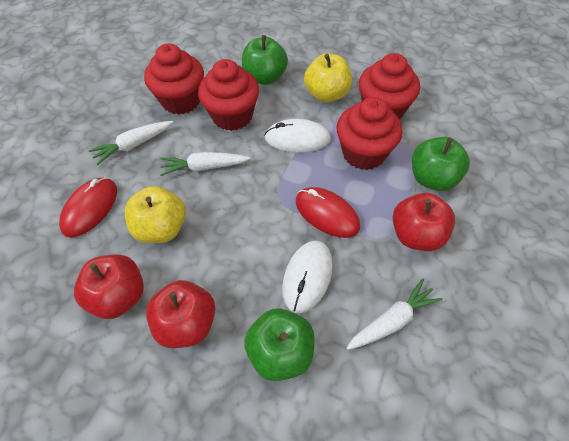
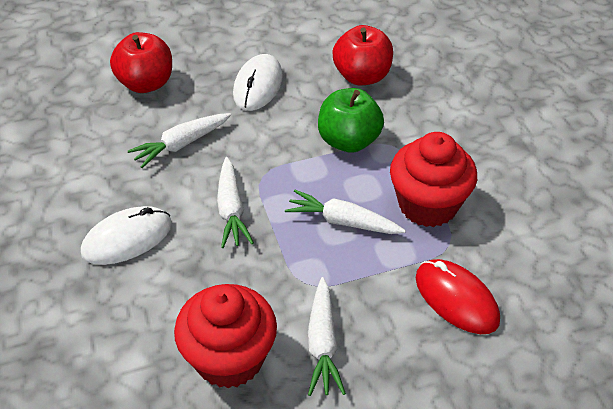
green apple: [242,35,288,85] [244,308,315,381] [412,137,470,191] = 3 -> [318,88,384,153] = 1
red apple: [74,254,144,319] [146,280,216,348] [393,193,455,251] = 3 -> [110,32,172,93] [333,25,393,85] = 2
red cupcake: [144,44,204,115] [198,59,259,131] [337,97,403,170] [359,53,420,119] = 4 -> [174,284,277,388] [390,132,477,227] = 2
red mouse: [59,178,117,237] [296,187,360,238] = 2 -> [416,259,500,334] = 1
white carrot: [89,121,173,165] [160,152,250,176] [347,279,442,350] = 3 -> [128,113,231,168] [217,157,254,248] [285,190,406,234] [308,277,346,396] = 4
yellow apple: [125,186,186,243] [304,53,352,102] = 2 -> none = 0

